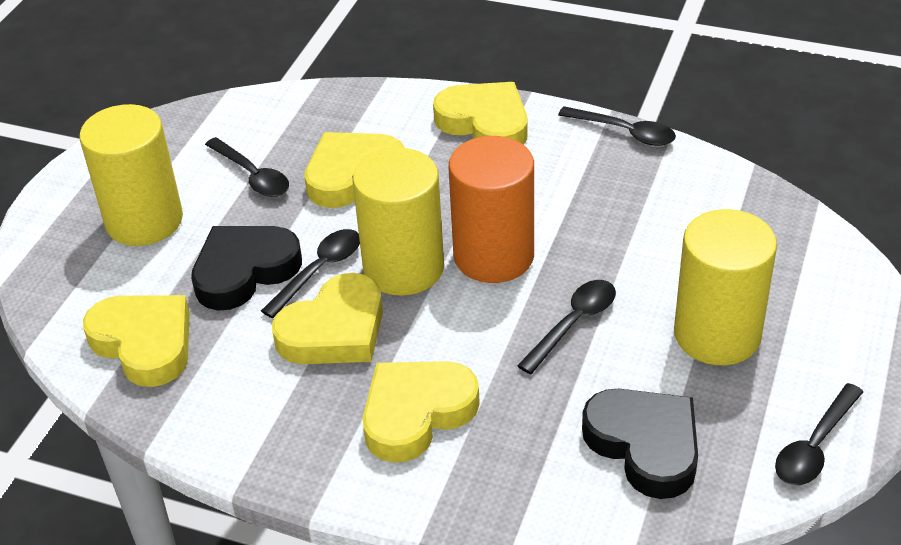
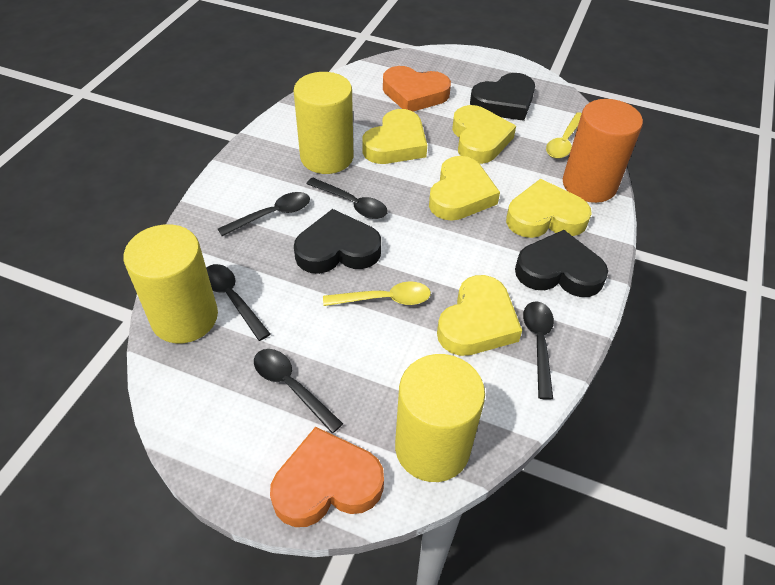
black heart: [191,226,302,311] [582,389,698,499] = 2 -> [294,209,381,274] [470,73,535,121] [515,230,608,297] = 3
orange heart: none = 0 -> [270,427,384,527] [383,66,451,111] = 2
yellow spoon: none = 0 -> [323,282,431,306] [546,112,582,159] = 2

